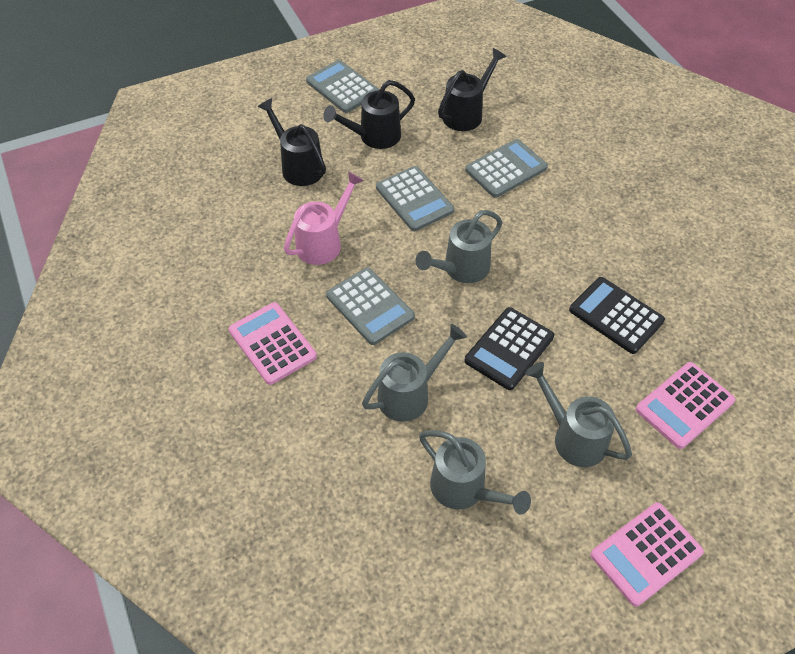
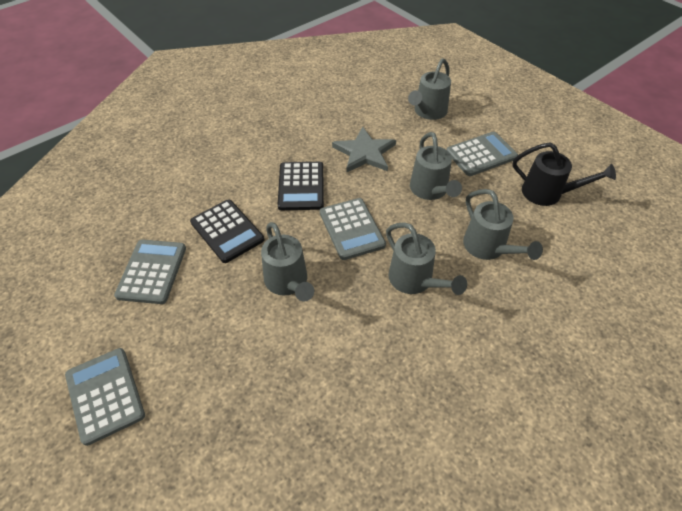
black watering can: [258,98,326,186] [323,80,415,149] [438,48,506,131] = 3 -> [512,143,616,206] = 1
grey star: none = 0 -> [332,126,396,173] = 1
grey watering can: [362,324,467,422] [415,210,503,283] [419,430,531,515] [525,362,632,467] = 4 -> [261,222,314,301] [386,222,467,295] [408,58,451,120] [410,132,462,200] [463,189,543,260] = 5
pink calculator: [229,302,317,385] [591,502,704,607] [636,362,735,449] = 3 -> none = 0
pink watering can: [284,171,364,265] = 1 -> none = 0

